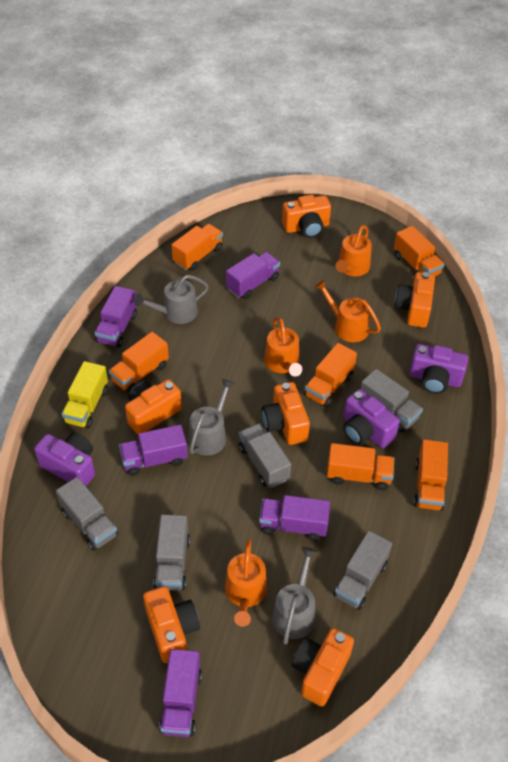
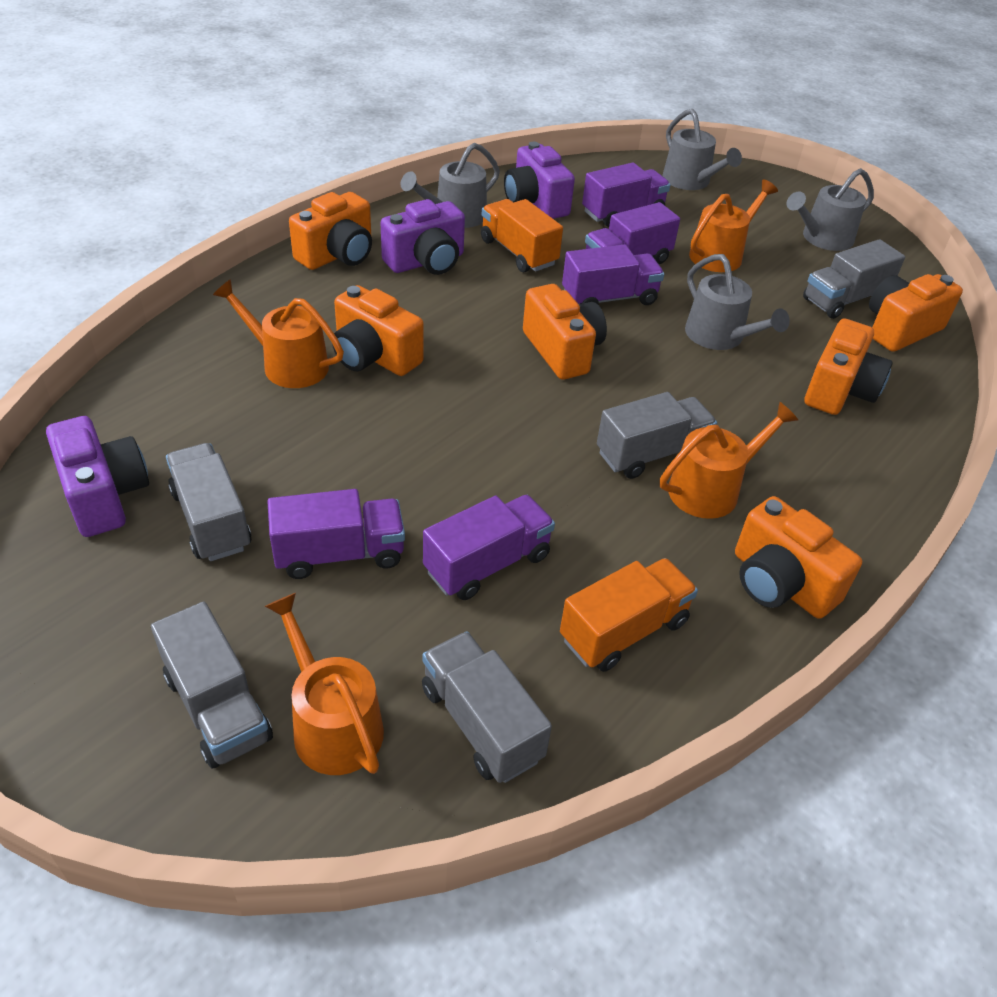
grey watering can: [134,275,209,324] [189,379,235,456] [272,547,317,645] = 3 -> [401,143,500,228] [663,109,742,190] [685,254,790,350] [786,168,874,251] = 4
orange truck: [109,332,169,393] [171,224,223,271] [304,343,357,407] [327,443,395,490] [394,226,445,276] [413,439,448,511] = 6 -> [481,199,563,272] [560,558,698,672] = 2
yellow truck: [62,361,108,428] = 1 -> none = 0

